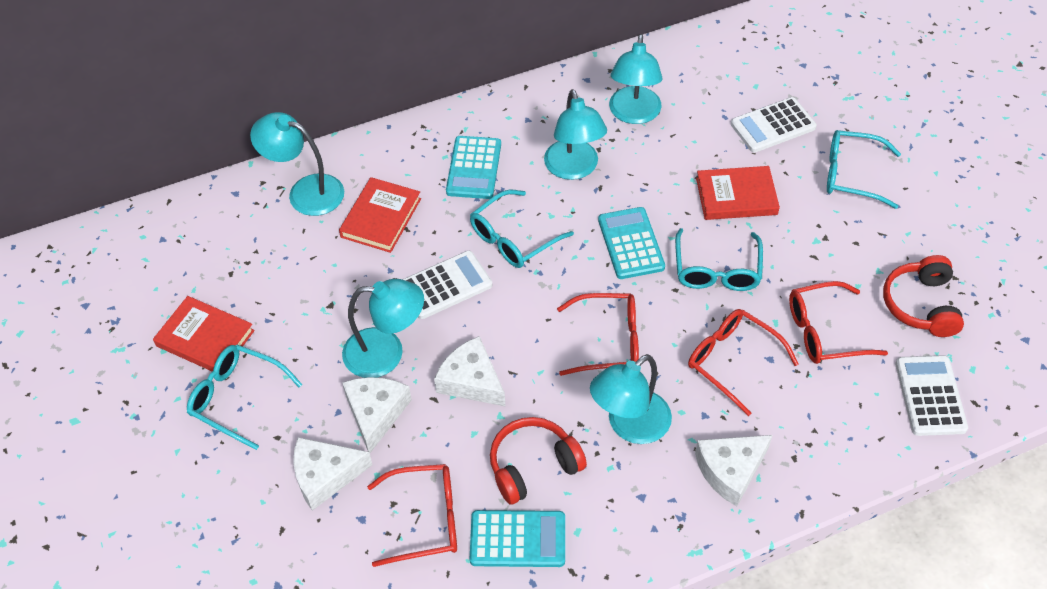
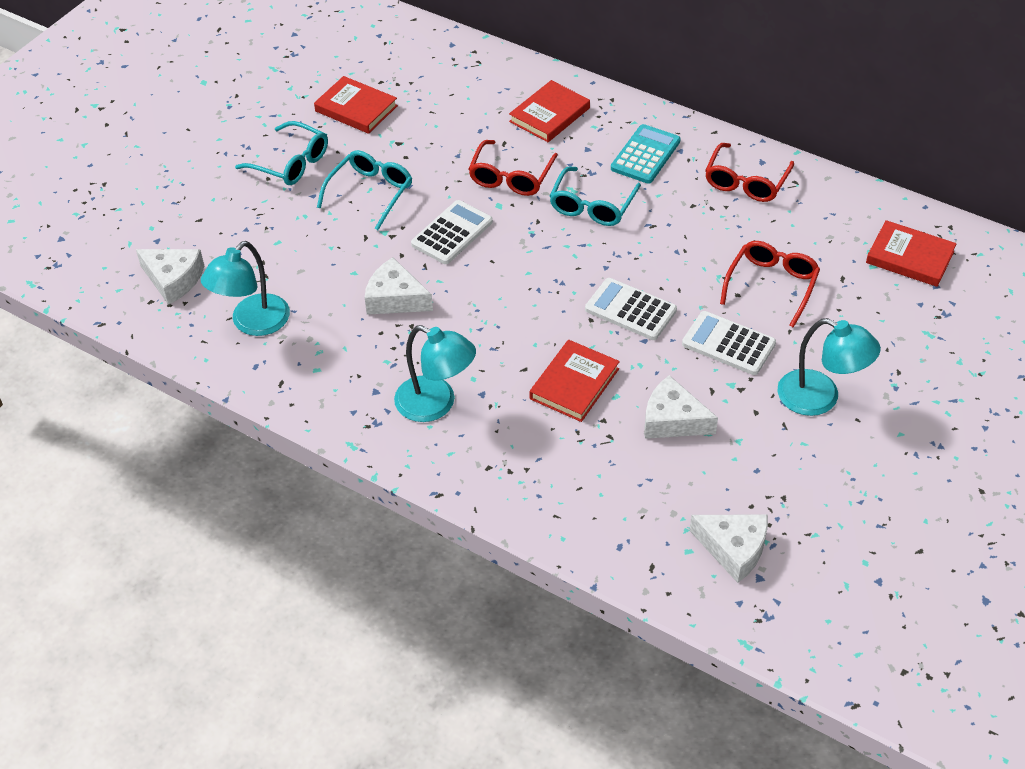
red book: [153,296,255,372] [339,177,421,253] [696,166,780,220] = 3 -> [314,76,398,134] [509,80,590,142] [529,340,620,422] [866,220,957,287] = 4
red glasses: [367,464,457,567] [557,293,639,376] [688,309,799,416] [789,281,888,364] = 4 -> [469,140,558,196] [705,143,794,202] [720,241,820,328] = 3
red headphones: [490,417,587,505] [883,255,964,337] = 2 -> none = 0
turquoise calculator: [446,136,501,199] [470,510,565,567] [598,207,665,279] = 3 -> [611,124,681,184] = 1
turquoise glasses: [187,344,302,450] [470,190,574,268] [675,228,763,291] [827,130,901,209] = 4 -> [235,121,328,185] [317,150,412,230] [549,166,641,226] = 3
turquoise lamp: [250,112,344,216] [342,279,424,378] [544,89,607,180] [590,354,672,444] [609,34,662,124] = 5 -> [201,241,290,336] [394,325,476,422] [778,318,881,416] = 3

